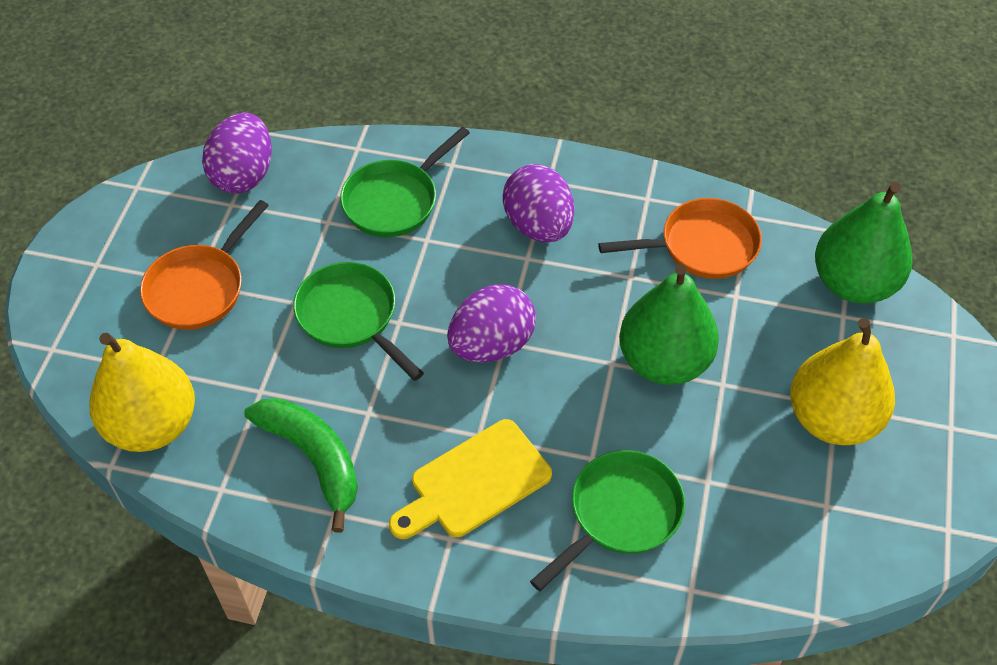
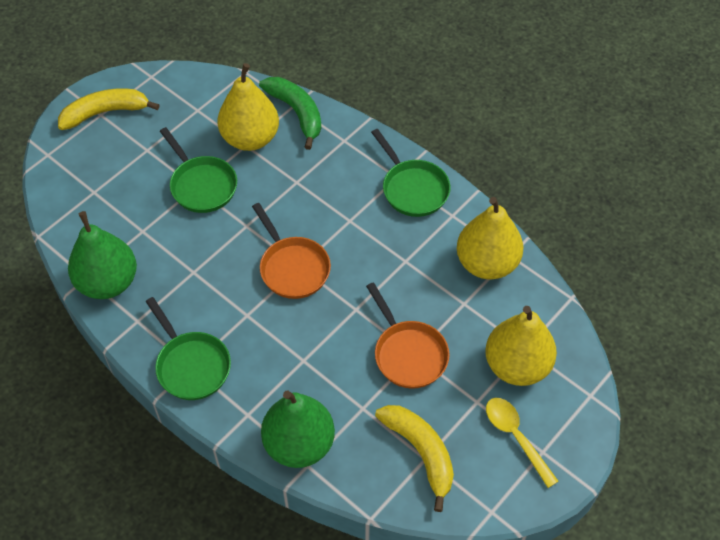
purple egg: [202,112,272,194] [447,284,536,362] [503,164,574,242] = 3 -> none = 0
yellow banana: none = 0 -> [58,88,160,130] [375,405,454,512] = 2
yellow cutting board: [389,419,552,539] = 1 -> none = 0
yellow pear: [89,333,195,452] [790,318,895,445] = 2 -> [217,63,279,151] [457,197,523,279] [485,306,557,386] = 3
yellow spoon: none = 0 -> [486,398,559,488] = 1

